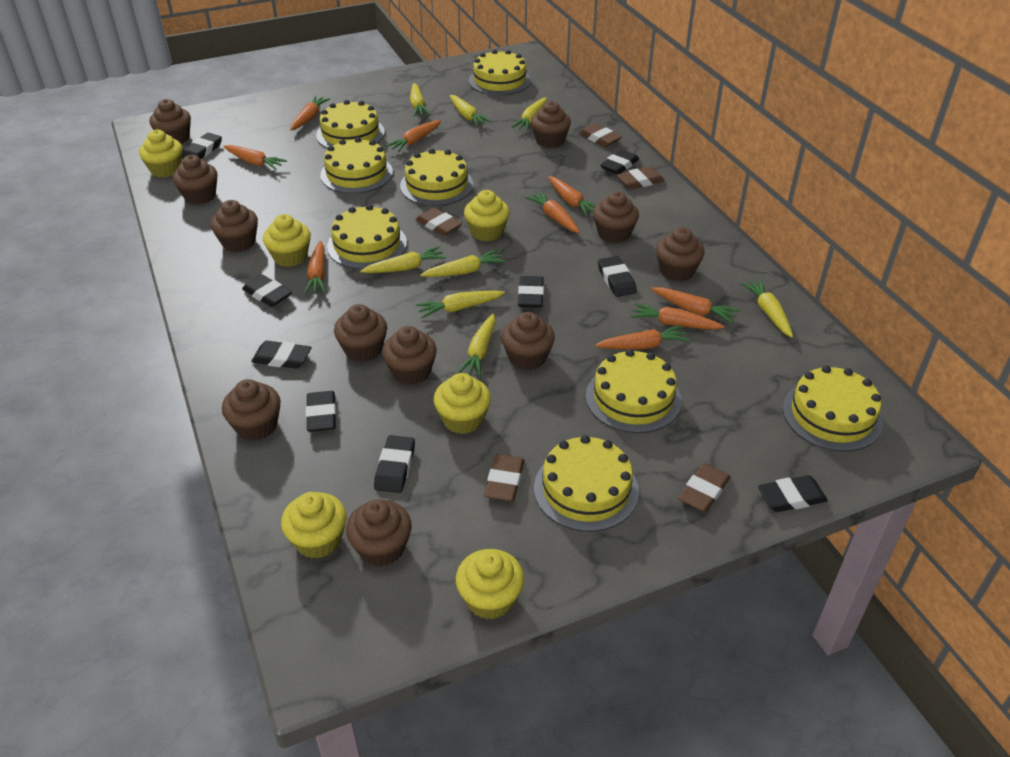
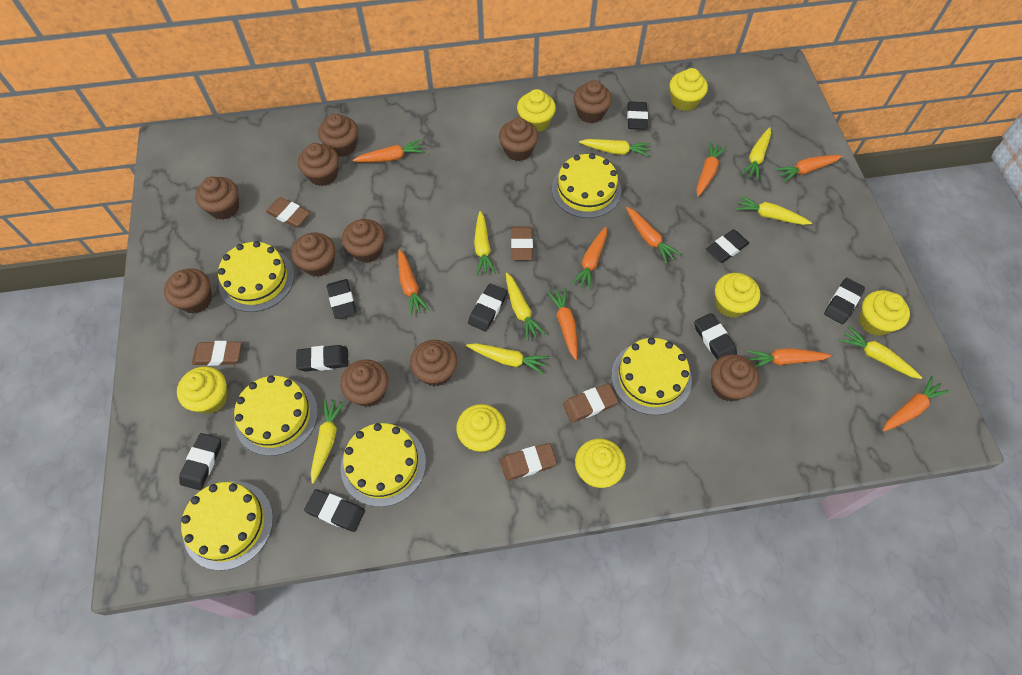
yellow cake: [316,100,385,148] [320,137,393,194] [327,205,407,269] [400,149,474,206] [469,50,531,96] [534,435,639,532] [586,349,681,433] [783,366,883,452] = 8 -> [181,481,273,571] [218,241,294,312] [234,376,318,456] [341,423,426,507] [552,153,621,218] [611,337,692,415] = 6
yellow cupcake: [139,130,182,178] [263,214,311,267] [281,492,347,559] [434,373,491,434] [456,549,524,619] [464,190,510,241] = 6 -> [177,366,228,414] [456,404,506,452] [517,89,556,132] [575,439,626,488] [670,68,708,111] [715,273,760,318] [859,290,910,336] = 7

